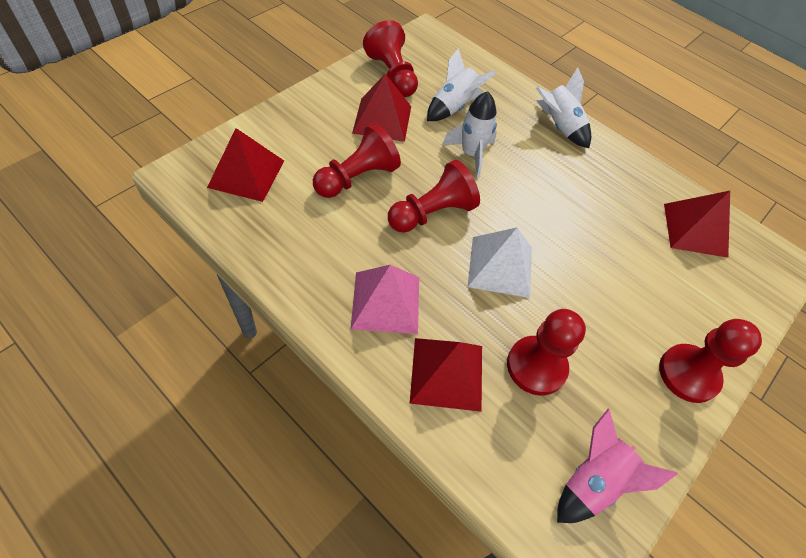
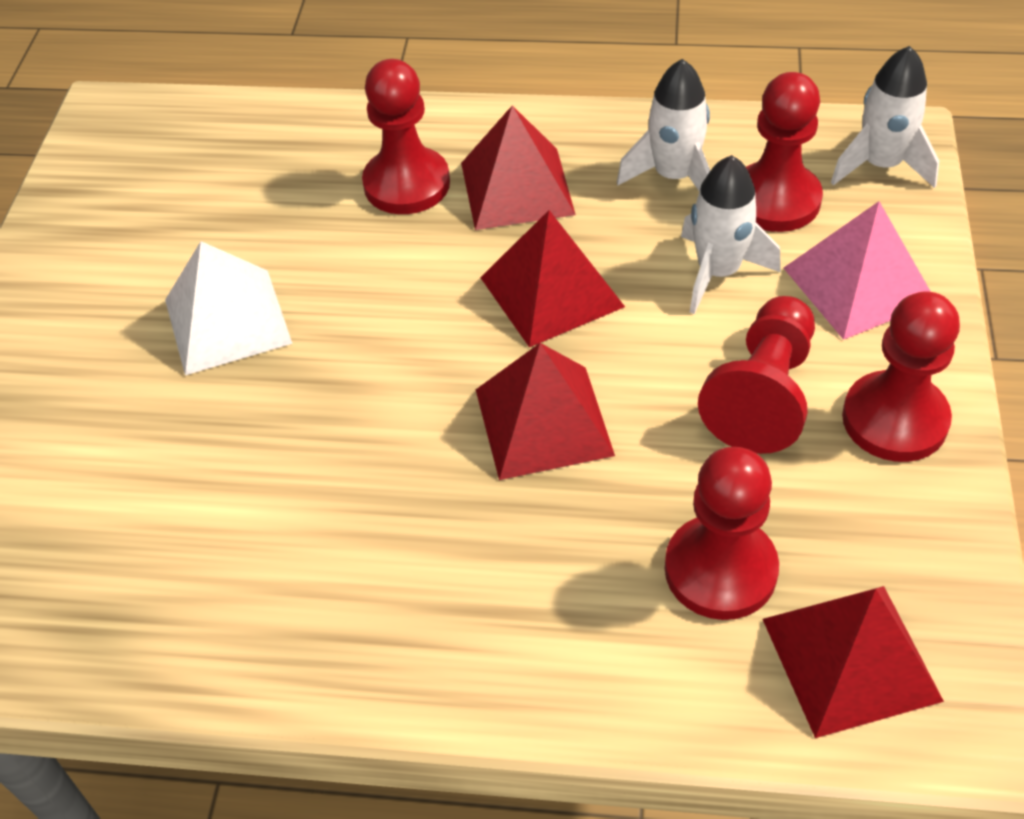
pink rocket: [557,409,678,523] = 1 -> none = 0

